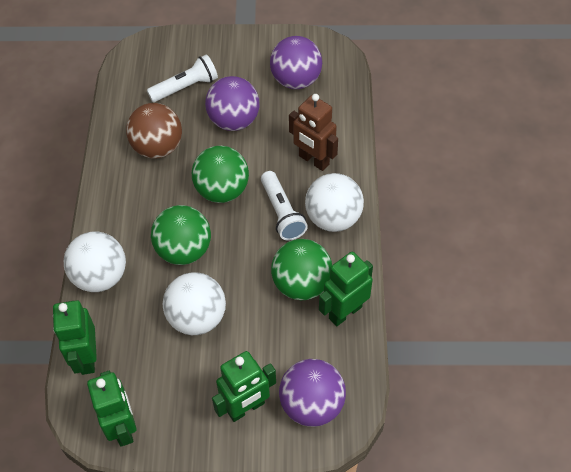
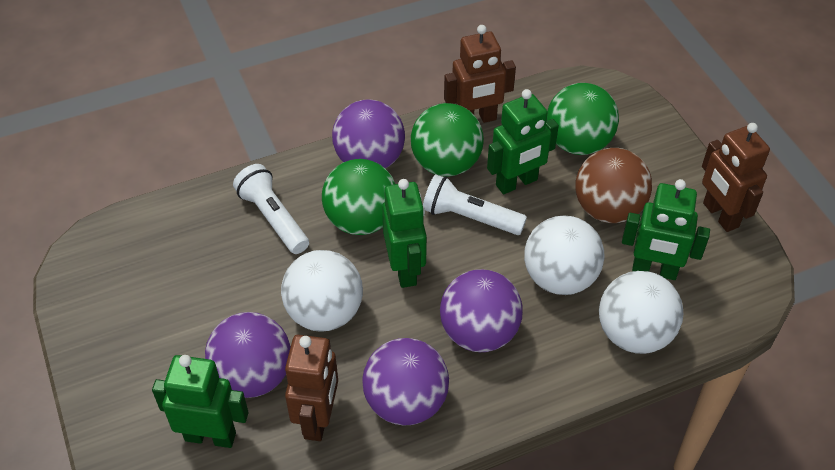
brown robot: [289,94,338,171] = 1 -> [285,335,338,441] [444,25,516,123] [702,123,770,232] = 3
purple ball: [205,76,259,131] [270,36,322,89] [279,359,346,427] = 3 -> [205,312,291,398] [332,99,405,168] [362,338,449,426] [440,269,523,352] = 4

